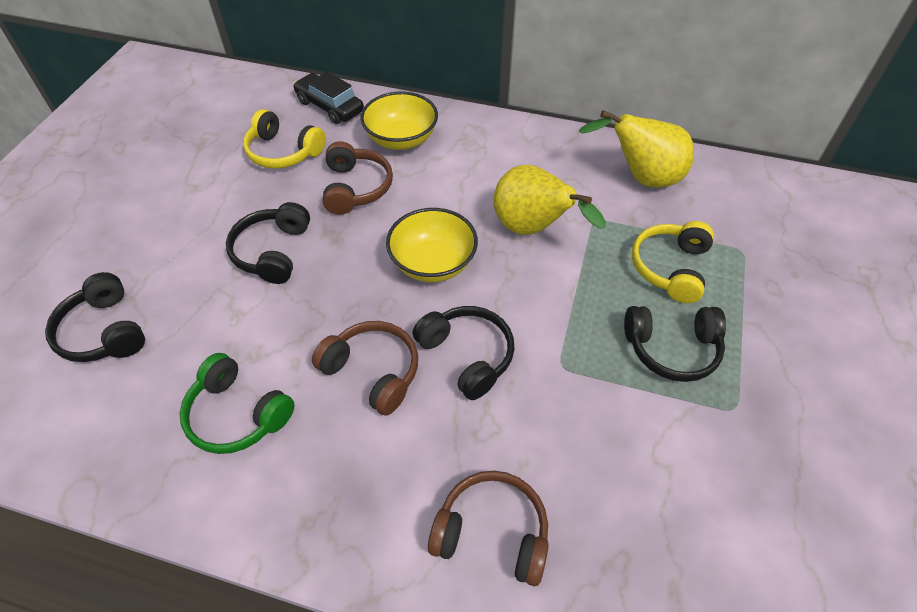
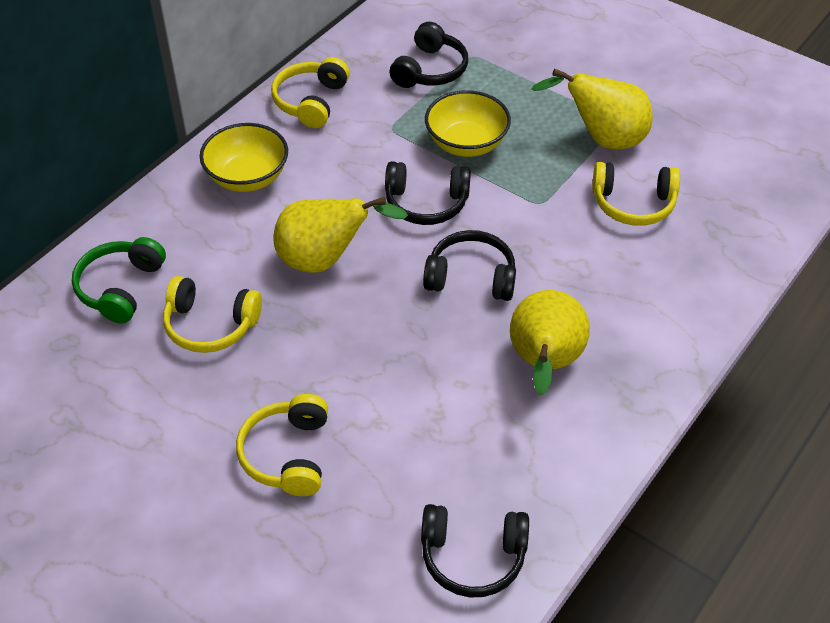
black car: [293,72,364,124] = 1 -> none = 0
brown headphones: [312,321,418,416] [323,141,393,215] [428,471,549,586] = 3 -> none = 0
yellow headphones: [243,109,326,169] [632,221,714,303] = 2 -> [163,276,262,353] [236,394,328,496] [271,57,350,128] [592,162,680,226] = 4
yellow pear: [493,165,606,235] [579,110,694,187] = 2 -> [273,197,408,273] [510,290,590,395] [531,69,653,149] = 3

